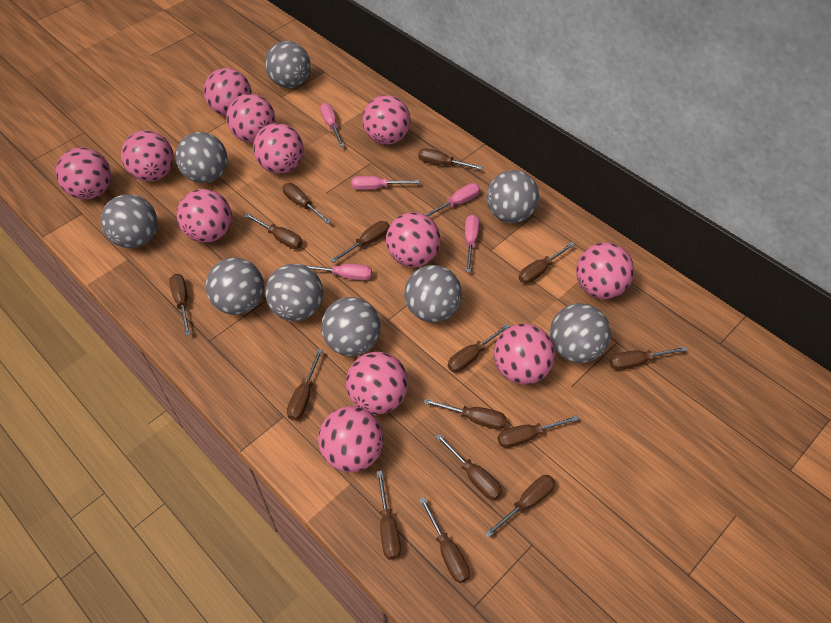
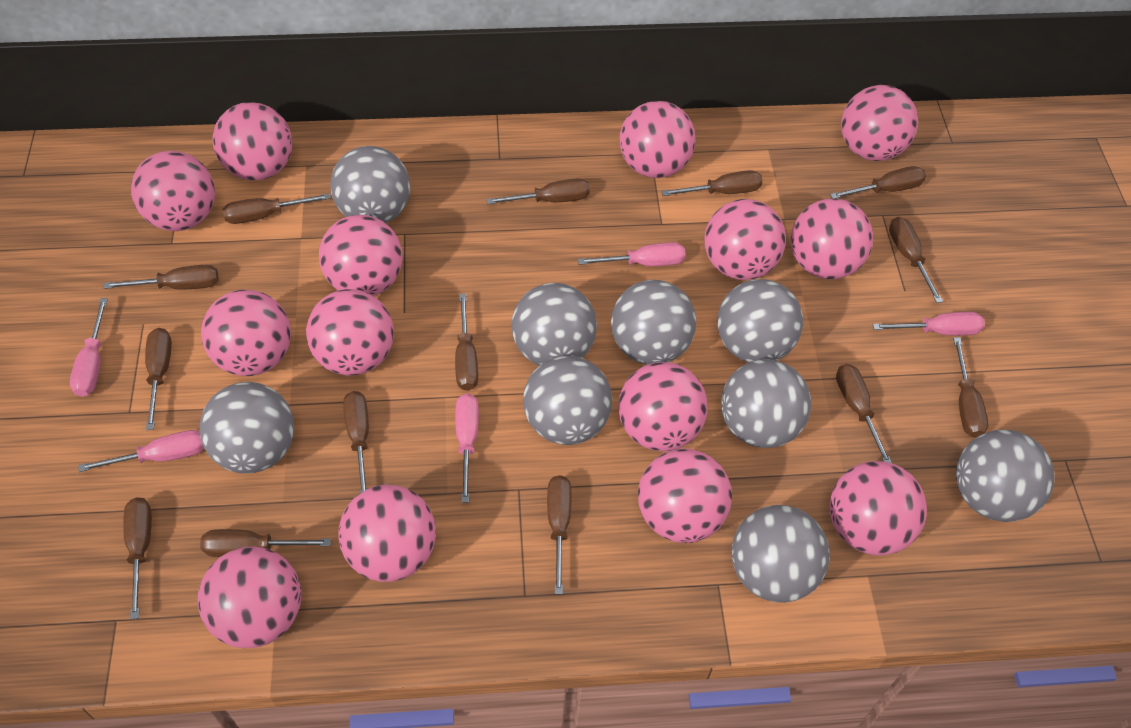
brown screwdriver: [169,274,191,336] [244,213,303,249] [283,183,331,224] [287,349,323,420] [331,221,390,263] [377,471,401,560] [418,148,483,170] [419,497,470,583] [424,399,507,430] [435,434,502,500] [448,324,510,372] [485,475,555,538] [497,415,579,448] [518,242,575,284] [609,346,687,370] = 15 -> [104,265,219,290] [123,497,152,619] [145,328,172,430] [200,529,331,557] [223,193,330,224] [343,391,369,493] [455,294,478,391] [486,178,590,204] [547,475,571,594] [661,170,763,196] [830,166,926,199] [836,364,892,463] [889,217,943,303] [953,337,988,438] = 14
pink ball: [56,148,111,199] [121,131,174,181] [177,189,232,243] [204,68,252,116] [227,94,275,143] [253,123,304,174] [318,406,384,472] [346,352,408,414] [363,95,411,145] [386,212,441,267] [494,324,555,384] [576,243,634,299] = 12 -> [131,151,215,231] [198,546,301,648] [201,290,291,376] [213,102,292,181] [306,289,394,376] [319,215,402,296] [338,485,436,582] [618,362,708,451] [619,101,696,178] [638,449,732,543] [705,199,786,280] [791,198,873,279] [830,461,927,556] [841,85,918,161] = 14

